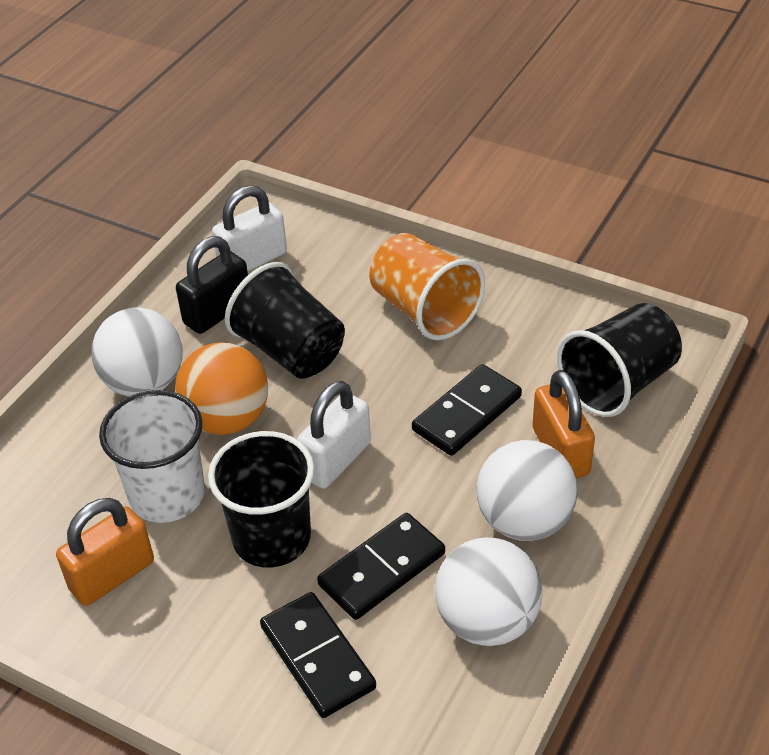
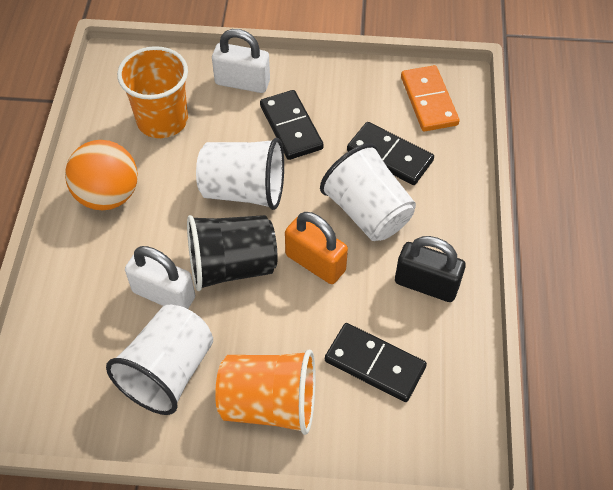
black cup: [208,431,315,568] [225,262,345,379] [557,303,682,417] = 3 -> [187,215,278,291] = 1
orange cup: [369,233,485,340] = 1 -> [117,46,188,138] [215,350,316,435] = 2
orange domino: none = 0 -> [401,65,460,132] = 1
orange padlock: [56,498,154,606] [532,370,595,478] = 2 -> [285,212,348,284] = 1
white ball: [92,307,183,397] [435,537,542,646] [477,440,578,541] = 3 -> none = 0
white cup: [99,390,205,523] = 1 -> [106,305,213,415] [196,138,284,210] [320,143,416,241] = 3

